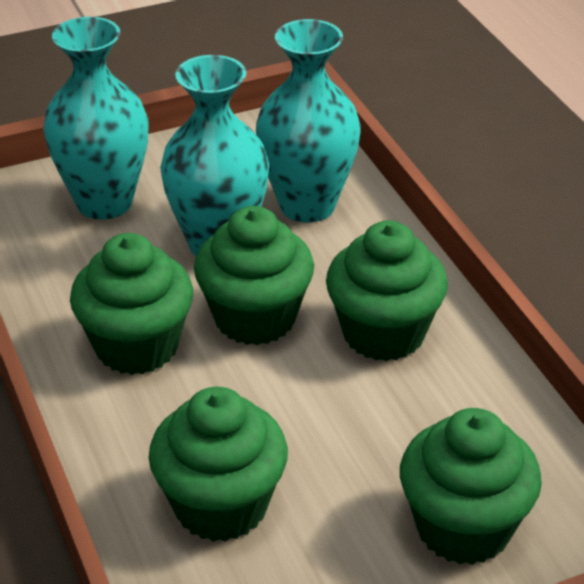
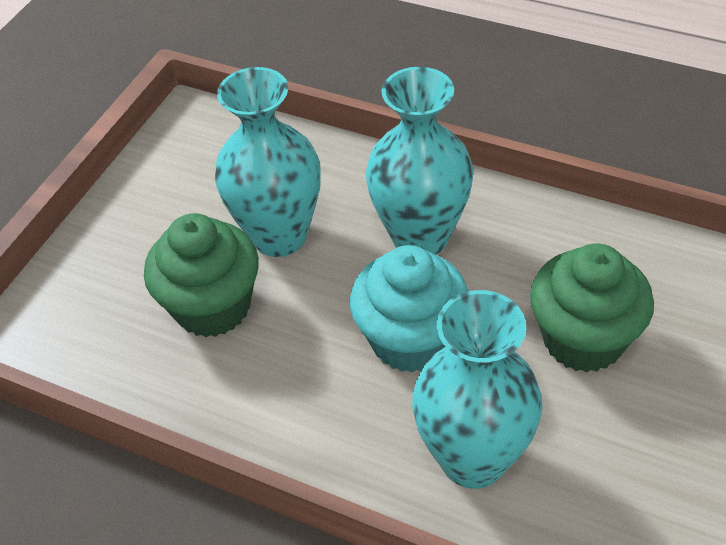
green cupcake: [70,233,193,375] [148,387,288,542] [194,206,314,345] [326,220,448,361] [400,408,542,565] = 5 -> [144,213,259,337] [530,243,654,373] = 2
turquoise cupcake: none = 0 -> [350,245,469,373] = 1

